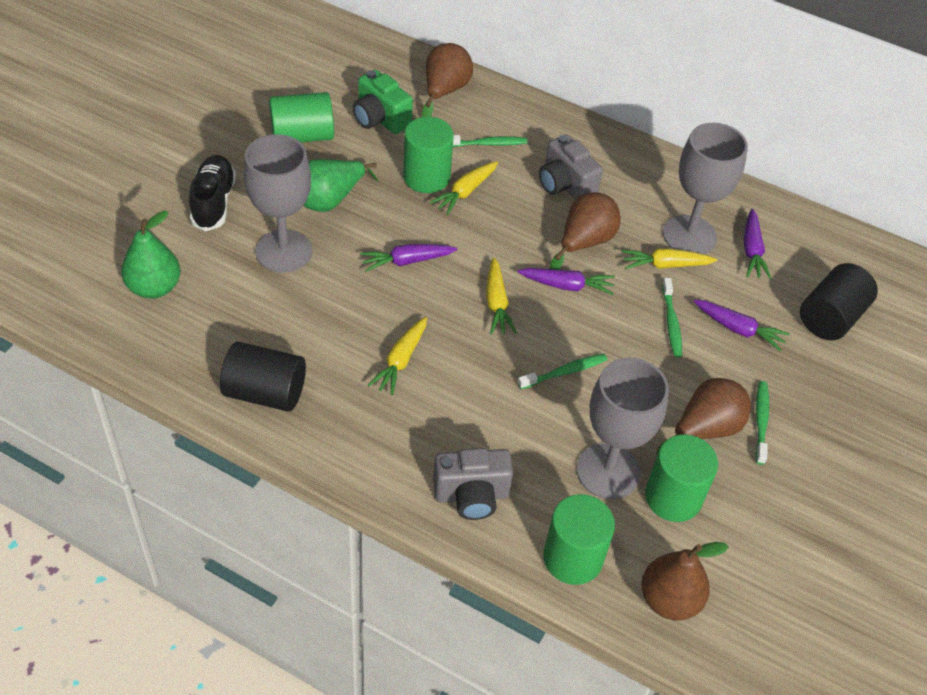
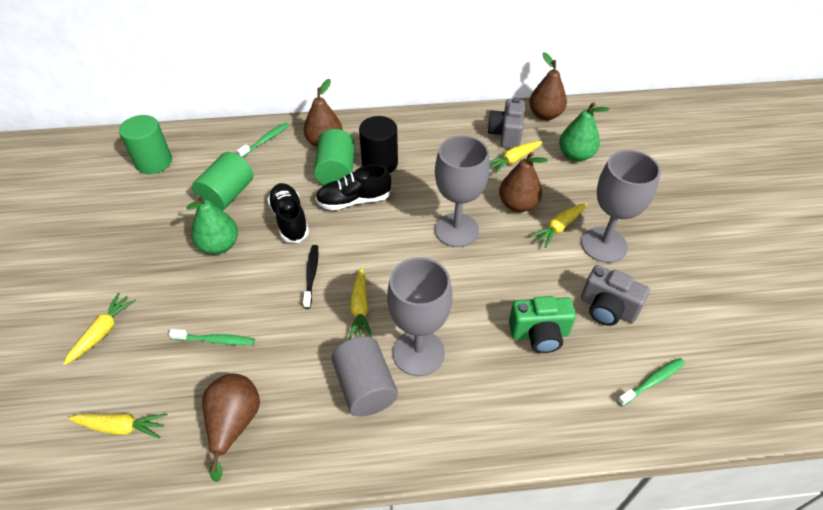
black cylinder: [220,342,306,412] [800,263,878,340] = 2 -> [359,116,398,173] = 1
black shoe: [189,155,236,231] = 1 -> [267,183,309,243] [315,164,391,210] = 2
black toothbrush: none = 0 -> [303,245,318,309] = 1
green cylinder: [269,92,334,143] [403,117,453,193] [543,494,615,585] [645,434,718,522] = 4 -> [119,115,172,174] [192,152,253,211] [314,129,355,185] = 3
green toothbrush: [453,135,528,147] [518,354,607,389] [662,278,682,357] [756,381,769,465] = 4 -> [169,329,255,345] [237,123,289,158] [617,358,685,406] = 3
grey cylinder: none = 0 -> [332,336,398,416] = 1
purple carrot: [360,244,457,272] [518,268,615,295] [693,300,790,351] [744,209,772,279] = 4 -> none = 0
yellow carrot: [368,317,427,396] [429,161,498,215] [486,258,517,335] [622,248,717,269] = 4 -> [63,293,136,365] [68,414,168,439] [349,268,372,339] [490,141,542,174] [530,203,587,248] = 5

